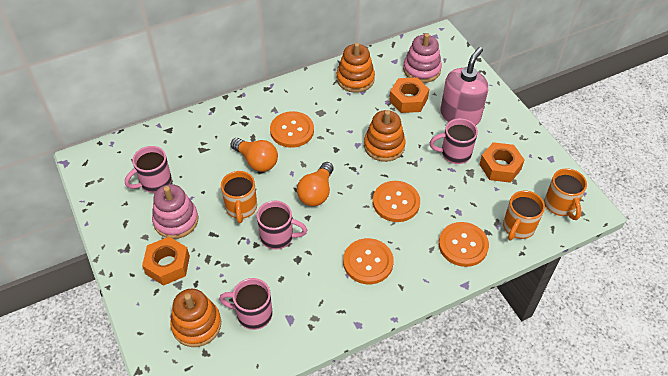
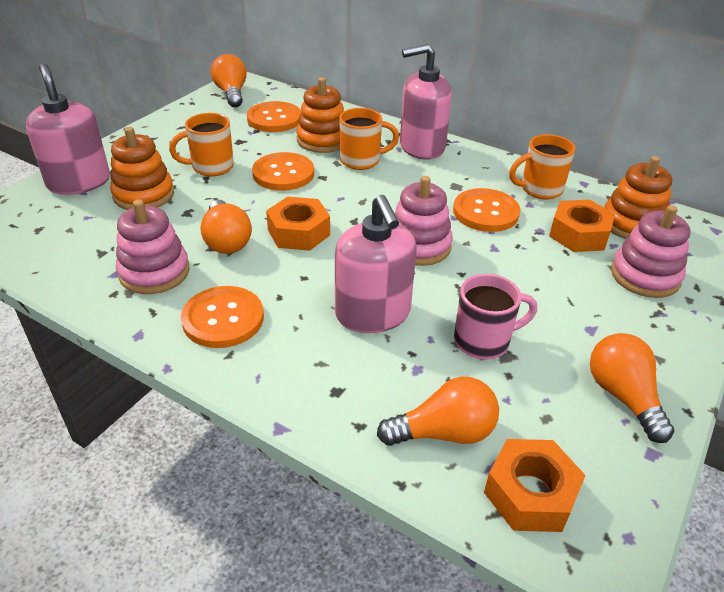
orange light bulb: [231,138,278,172] [297,162,334,206] = 2 -> [200,200,252,254] [211,54,247,107] [377,377,499,446] [590,333,674,443] = 4
pink mug: [125,146,172,193] [219,278,273,330] [257,200,307,250] [430,118,478,164] = 4 -> [454,274,537,360] = 1
pink soap dispenser: [440,47,488,125] = 1 -> [26,64,110,195] [335,195,417,333] [400,44,452,160] = 3
pink stacking toy: [152,184,198,239] [403,33,442,83] = 2 -> [116,199,190,294] [395,176,453,266] [611,205,690,298] = 3

